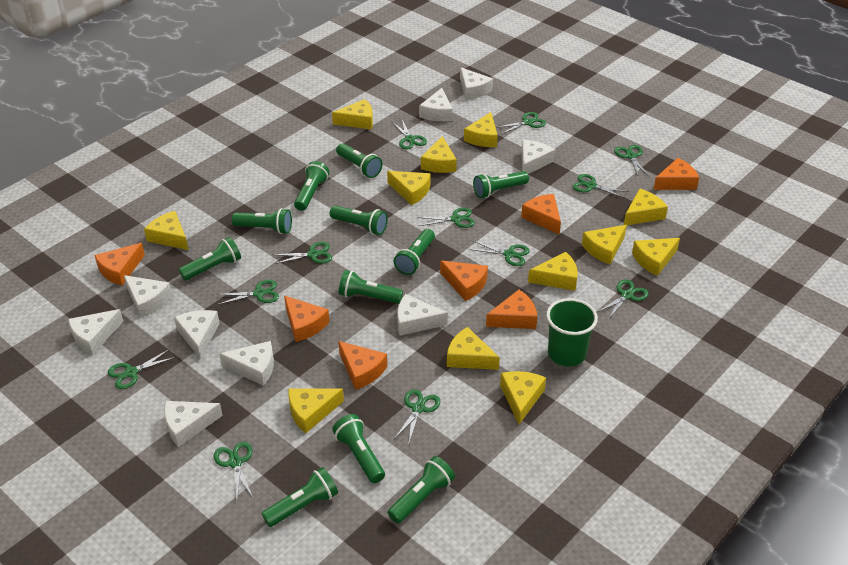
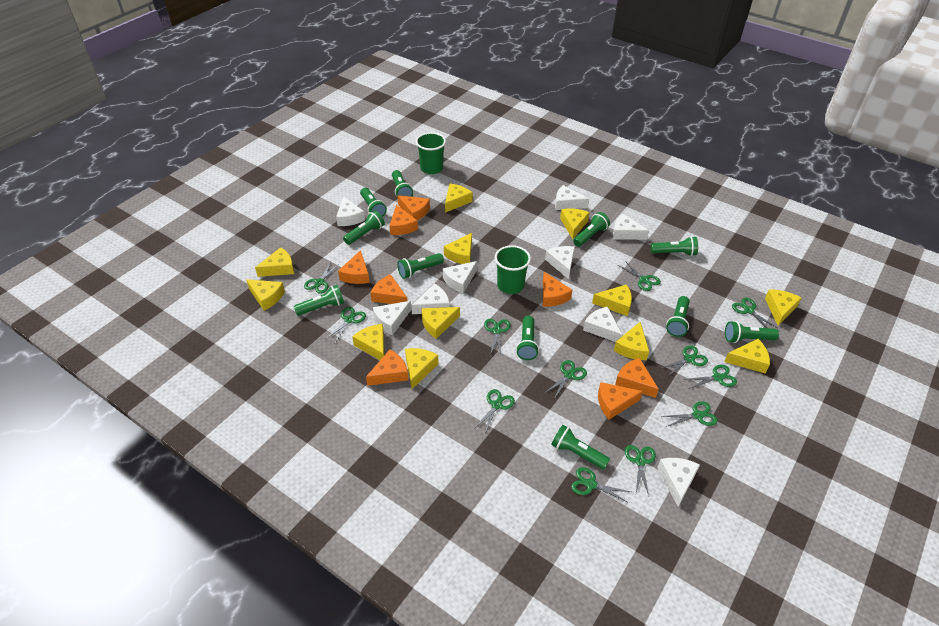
green cup: [546,298,598,367] = 1 -> [416,132,446,174] [495,245,531,294] = 2
orange cheese: [94,243,145,285] [284,296,329,342] [338,341,387,390] [440,260,488,301] [486,289,537,329] [521,194,561,235] [653,158,699,190] = 7 -> [338,250,370,284] [366,349,408,386] [370,274,407,304] [389,205,418,235] [397,195,430,220] [543,272,572,307] [598,382,643,420] [615,358,659,398] = 8

